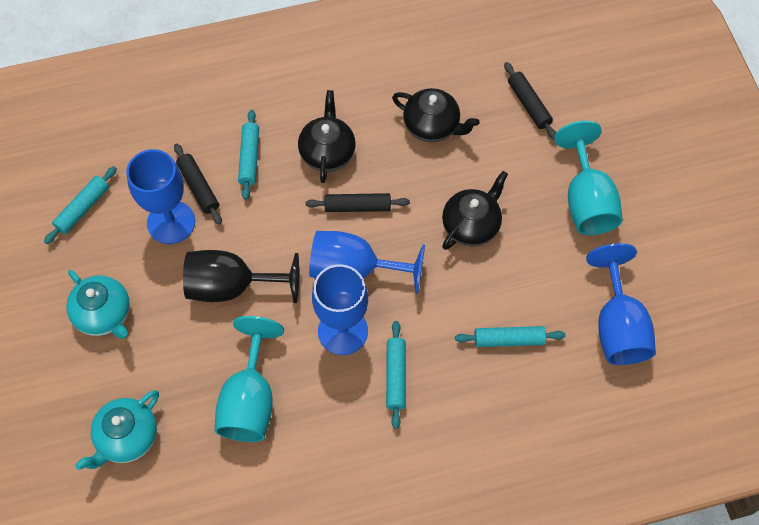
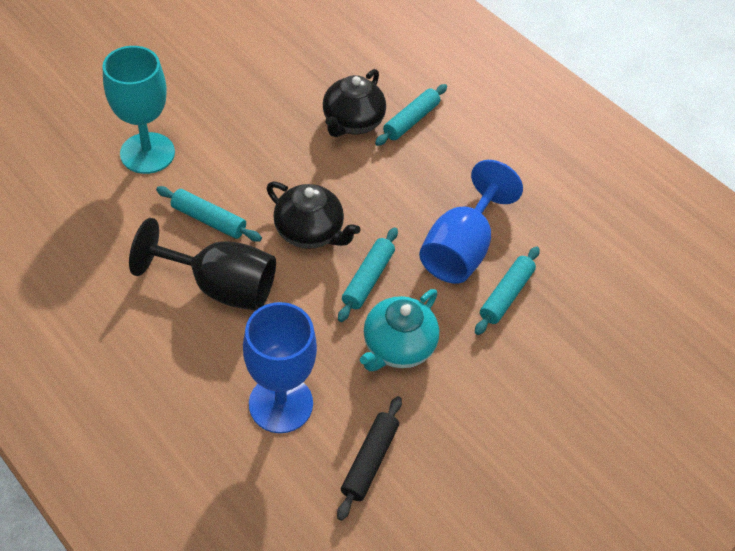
black rolling pin: [174,143,222,225] [305,193,410,212] [504,62,556,139] = 3 -> [337,396,402,521] = 1
black teapot: [298,90,356,183] [392,88,479,142] [442,171,508,250] = 3 -> [267,181,361,249] [323,69,386,137] = 2
blue goblet: [126,149,195,244] [309,231,425,294] [312,264,368,355] [586,243,656,365] = 4 -> [243,302,317,433] [419,160,523,284] = 2
turquoise goblet: [215,316,284,442] [554,121,623,235] = 2 -> [102,46,175,174] = 1
turquoise teapot: [66,270,130,339] [75,390,159,470] = 2 -> [360,289,439,371] = 1

